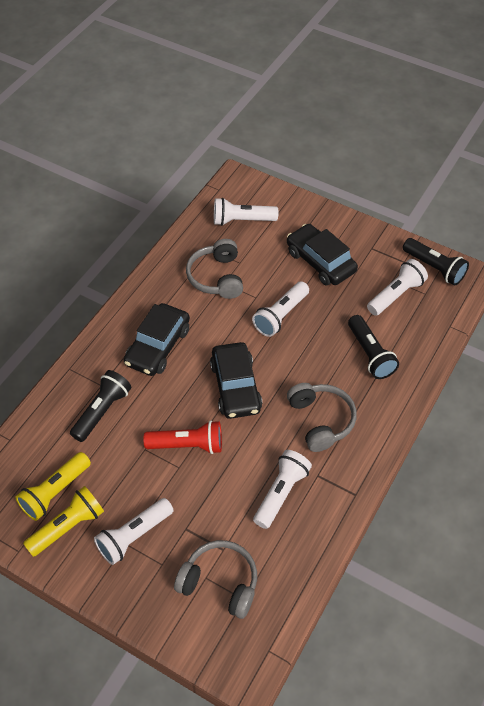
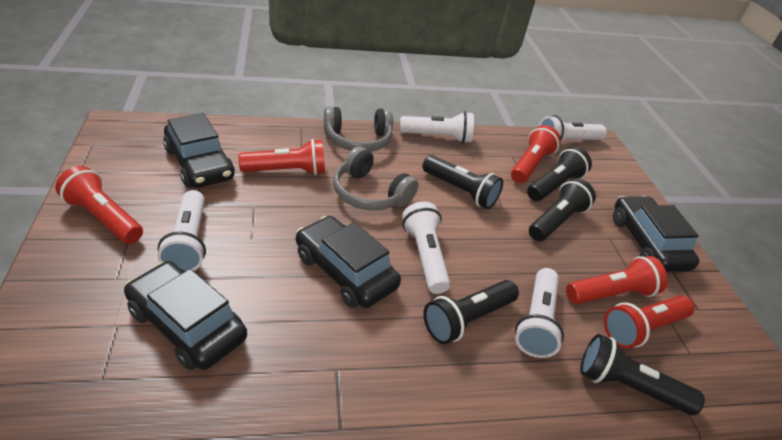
black car: [124,303,190,376] [210,342,263,419] [287,224,358,286] = 3 -> [124,261,247,370] [163,113,235,188] [296,216,401,308] [613,196,700,272] = 4
black flashlight: [70,370,132,442] [348,315,399,379] [403,238,469,285] = 3 -> [422,155,503,209] [424,280,519,344] [527,147,592,201] [529,178,596,241] [580,334,705,415] = 5
grey headphones: [174,540,257,619] [186,239,243,299] [287,383,357,452] = 3 -> [324,107,393,152] [333,146,418,211] = 2
red flashlight: [143,420,222,454] = 1 -> [55,166,143,244] [238,139,325,175] [511,125,561,183] [566,256,668,304] [604,295,695,349] = 5
yellow flashlight: [15,452,91,521] [23,486,104,557] = 2 -> none = 0

